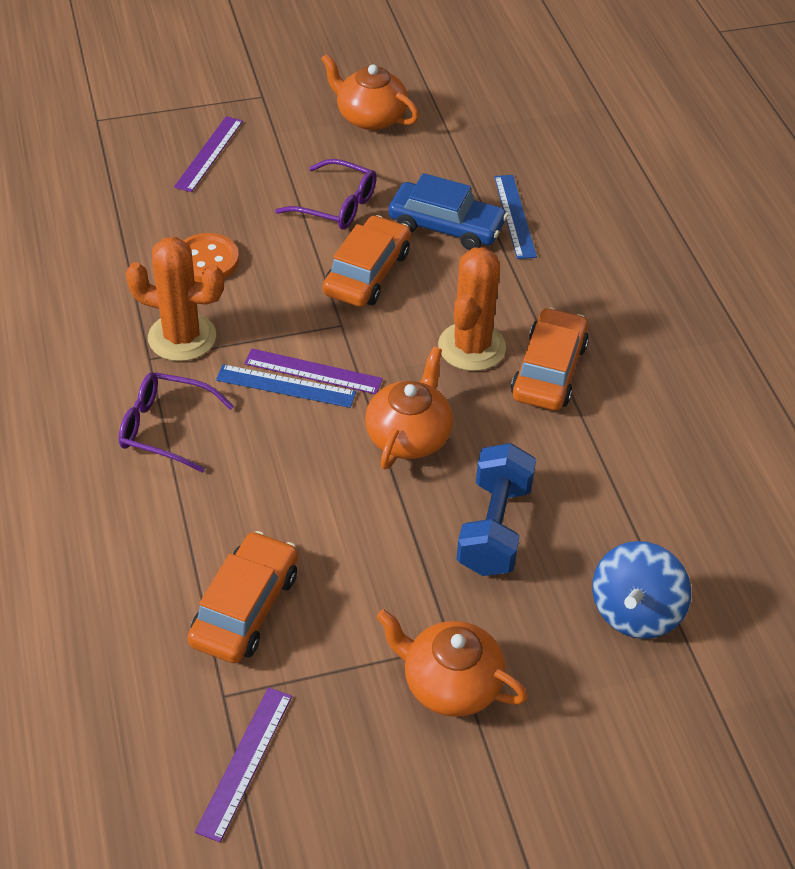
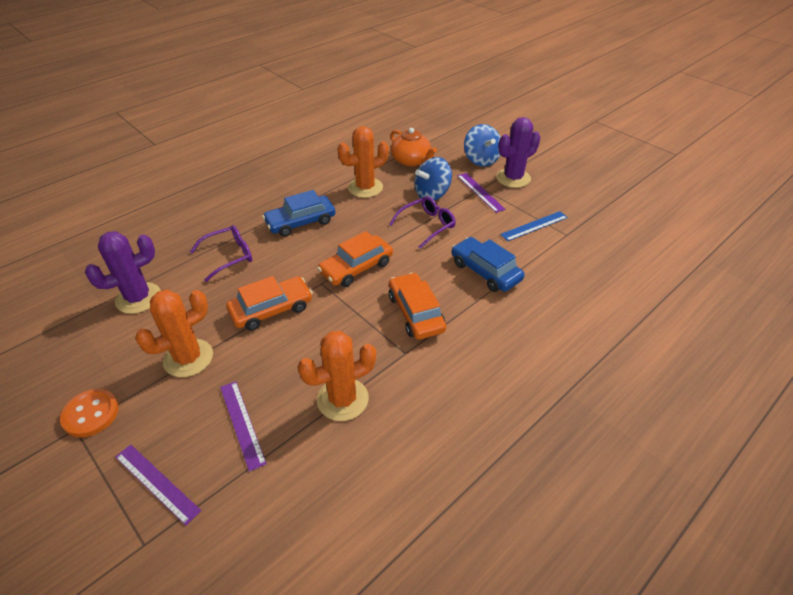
blue car: [388,173,508,250] = 1 -> [262,190,336,237] [451,237,525,292] = 2
blue dumbbell: [457,443,536,576] = 1 -> none = 0
blue ruler: [216,364,356,408] [494,175,537,259] = 2 -> [500,211,568,241] = 1
blue spinning top: [592,541,691,639] = 1 -> [414,157,452,201] [464,124,501,167] = 2
orange cactus: [126,237,224,361] [438,247,506,371] = 2 -> [135,290,213,377] [298,331,376,421] [338,126,389,198] = 3
orange teapot: [321,54,419,130] [365,347,453,469] [376,609,528,717] = 3 -> [390,128,437,167] = 1
purple cactus: none = 0 -> [85,231,161,314] [496,117,540,188] = 2

